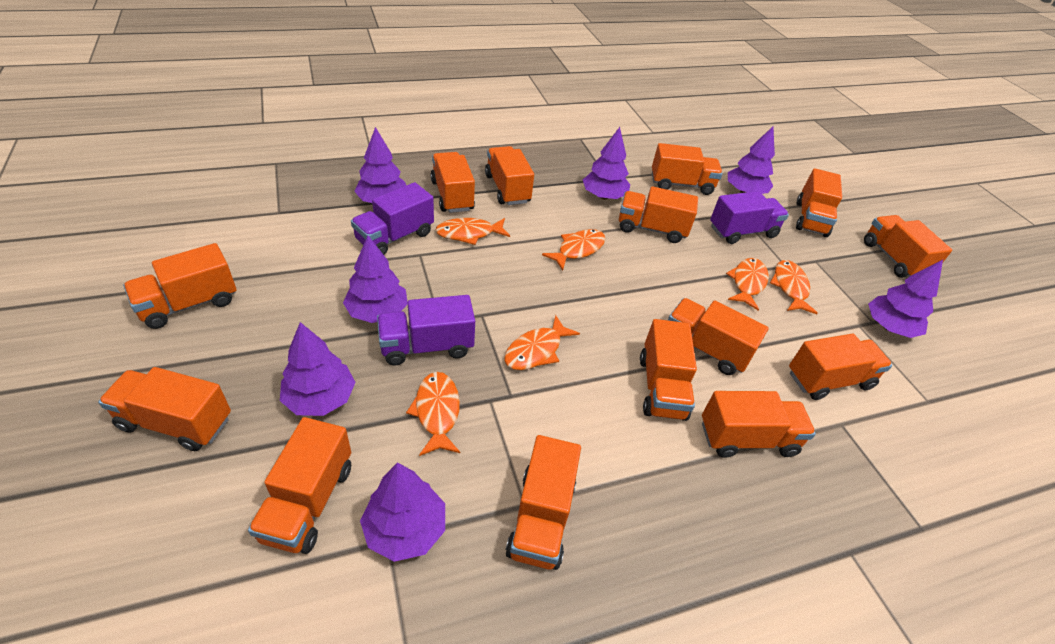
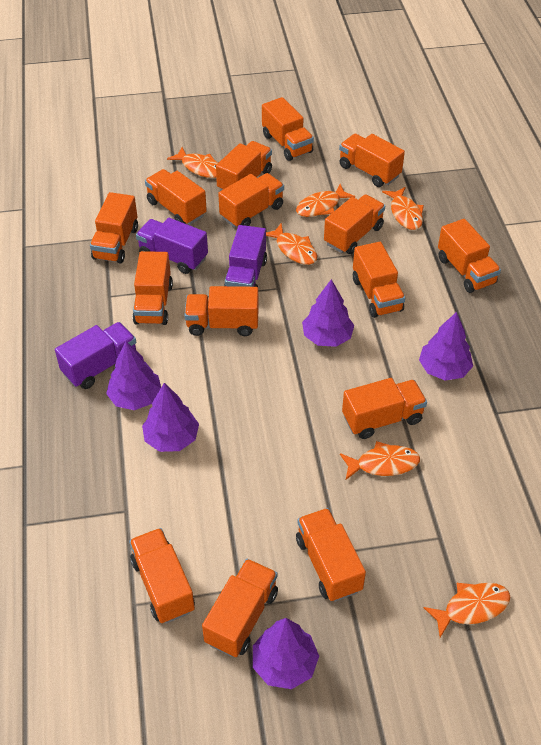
orange truck: [98,367,231,451] [123,243,237,329] [248,417,351,554] [430,152,475,213] [485,146,534,205] [506,435,581,570] [619,186,698,243] [640,319,697,421] [652,143,723,195] [668,298,769,375] [702,391,816,458] [789,334,892,400] [796,168,842,237] [864,215,952,278] = 14 -> [90,192,138,264] [129,528,195,623] [133,251,173,325] [145,169,207,225] [184,286,259,336] [202,559,278,657] [216,141,272,191] [218,173,284,228] [262,97,314,161] [296,508,366,602] [324,194,385,254] [339,134,405,187] [342,378,427,439] [353,242,405,318] [438,219,501,293] = 15
purple tree: [280,322,356,416] [343,235,408,323] [354,127,406,203] [360,462,445,562] [583,127,630,199] [728,127,775,194] [868,260,943,338] = 7 -> [106,341,161,410] [142,383,199,452] [253,618,319,689] [302,279,354,347] [419,312,473,381] = 5

